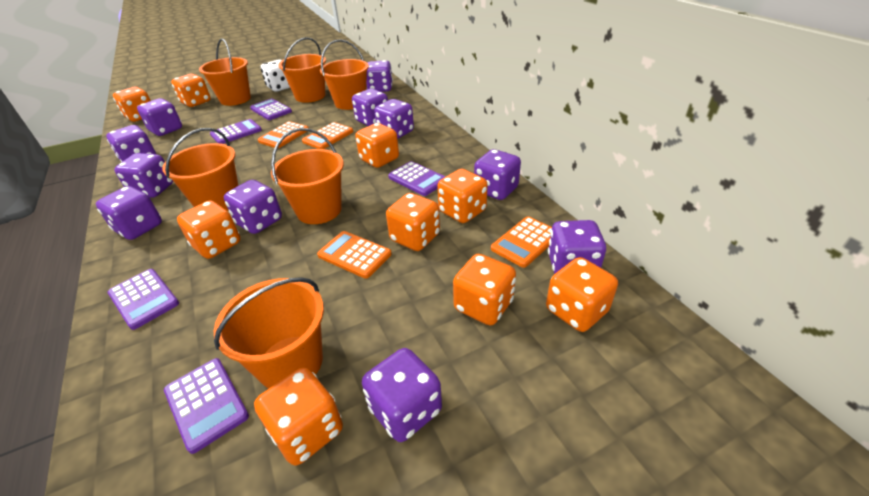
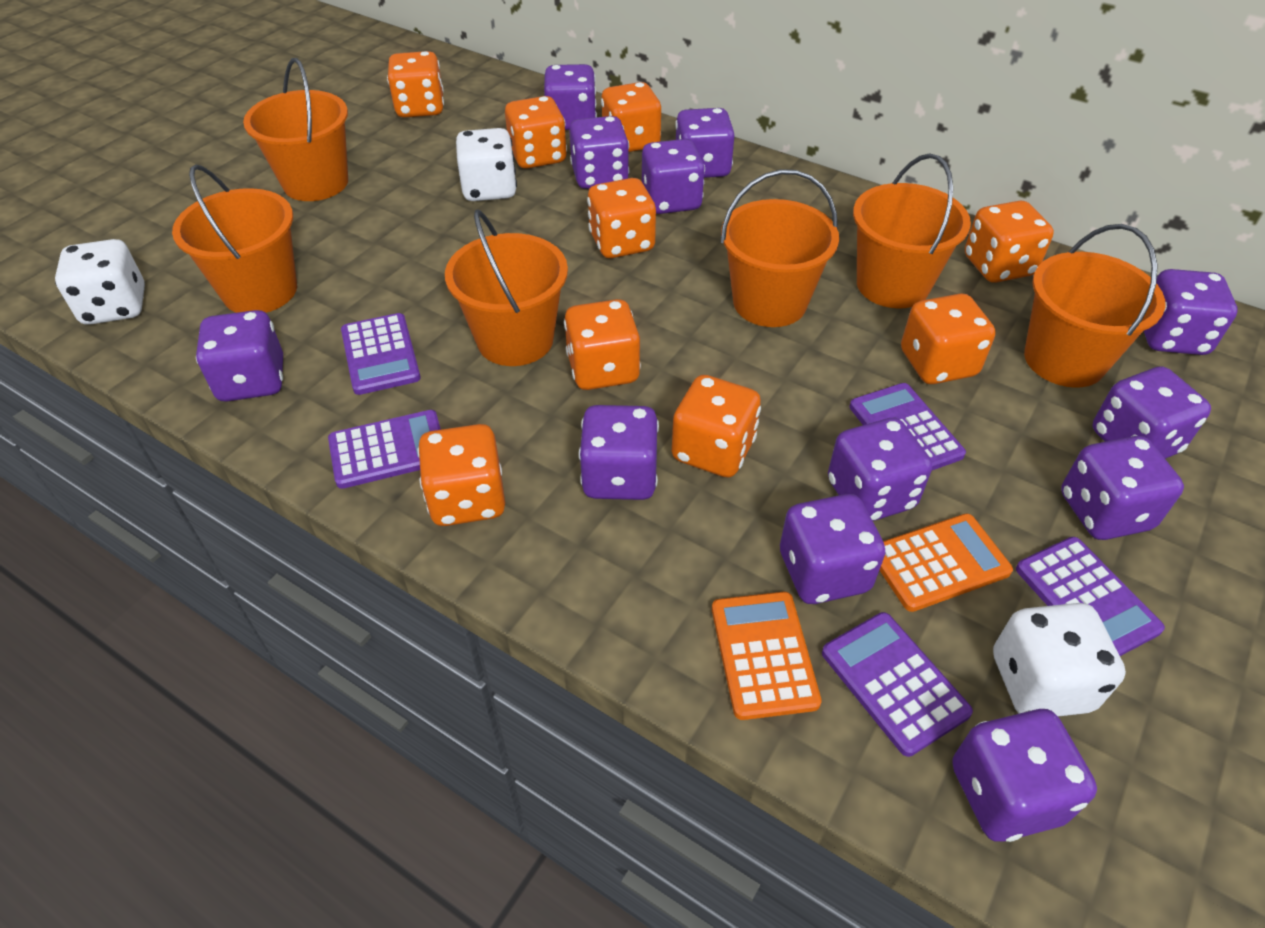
orange calculator: [258,121,309,148] [302,122,353,149] [317,231,392,279] [491,216,552,268] = 4 -> [712,592,822,720] [879,513,1013,612] = 2
purple dice: [96,186,162,240] [106,125,156,162] [114,153,173,198] [137,98,182,136] [224,180,282,234] [352,89,388,126] [362,348,442,442] [367,60,393,92] [374,99,414,139] [474,149,521,200] [548,220,606,274] = 11 -> [196,310,283,402] [544,64,597,130] [569,116,630,189] [579,405,659,500] [642,139,705,214] [675,108,735,178] [780,494,886,604] [828,418,932,521] [952,709,1097,842] [1061,436,1184,540] [1092,366,1211,459] [1144,269,1238,355] = 12
white dice: [261,59,290,92] = 1 -> [55,239,145,325] [456,128,517,201] [993,603,1126,717] = 3

